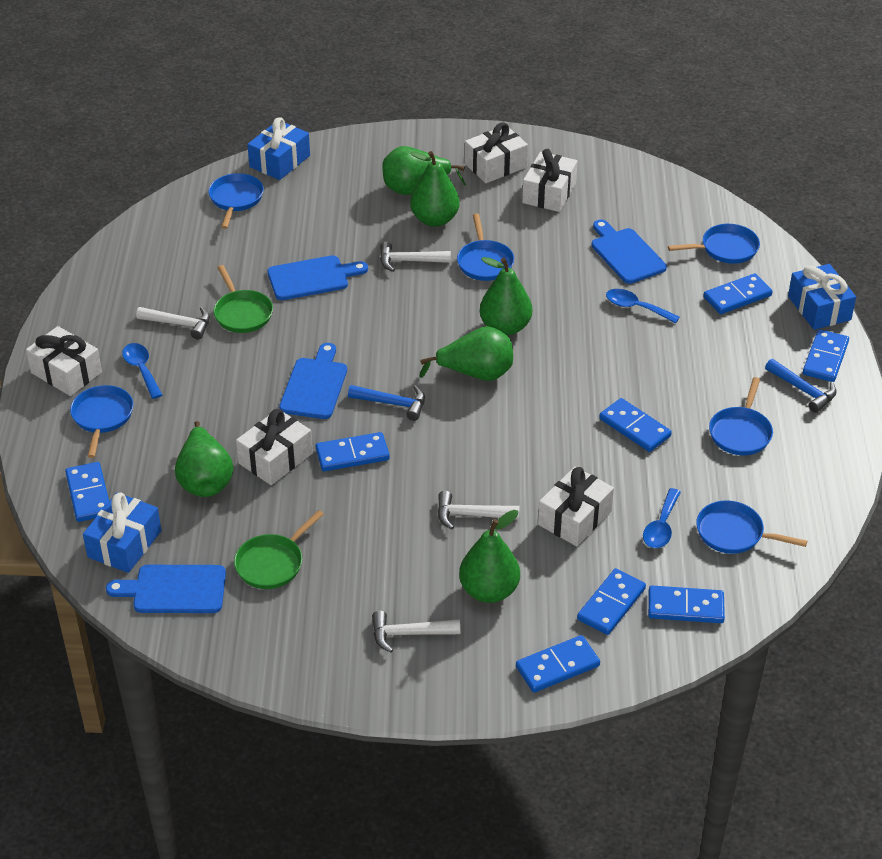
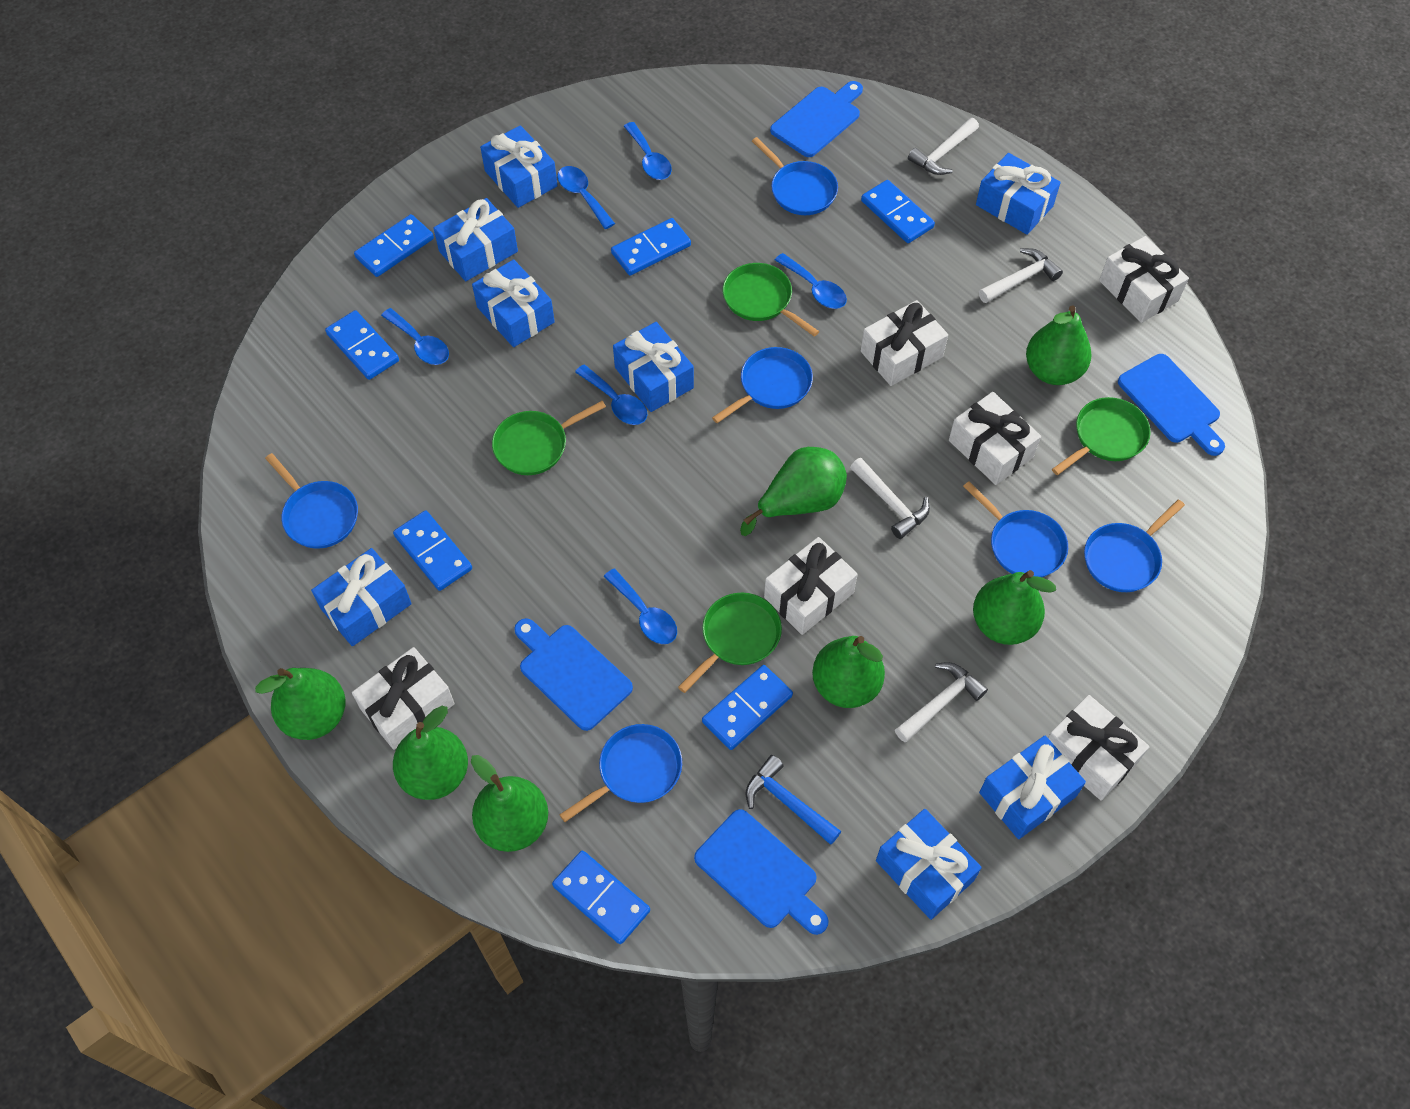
blue domino: [65,462,109,522] [316,432,390,471] [516,635,600,693] [577,568,646,635] [599,398,672,452] [648,586,725,623] [703,274,773,314] [803,329,849,382] = 8 -> [325,310,399,380] [354,214,434,277] [393,510,472,591] [552,851,650,944] [611,218,691,276] [702,665,793,750] [861,180,935,243] = 7
blue gift: [83,493,162,573] [247,117,310,180] [788,264,856,330] = 3 -> [311,548,412,646] [433,198,518,281] [472,259,555,347] [480,125,558,208] [613,322,694,412] [876,809,982,920] [976,153,1061,235] [979,736,1086,839] = 8
blue hammer: [348,385,425,421] [765,359,837,413] = 2 -> [746,755,841,845] = 1
blue spoon: [122,343,162,399] [606,289,680,324] [643,488,681,548] = 3 -> [381,308,449,365] [557,166,615,229] [575,365,648,425] [604,568,677,644] [624,122,672,180] [775,253,847,309] = 6
green pan: [214,265,273,333] [234,510,324,589] = 2 -> [492,401,606,475] [678,593,782,693] [723,263,819,337] [1052,397,1151,475] = 4
green pear: [175,421,233,497] [382,146,466,195] [410,151,460,227] [419,326,513,381] [459,510,520,603] [480,257,532,335] = 6 -> [255,668,346,740] [393,706,468,800] [471,755,548,852] [740,447,847,536] [812,636,885,708] [973,570,1056,645] [1026,305,1092,385] = 7
white gift: [26,326,102,396] [236,409,313,485] [465,122,528,183] [522,149,577,212] [538,467,614,546] = 5 -> [352,647,455,750] [764,537,858,635] [861,300,948,386] [949,392,1041,485] [1048,695,1149,801] [1099,236,1189,323] = 6

